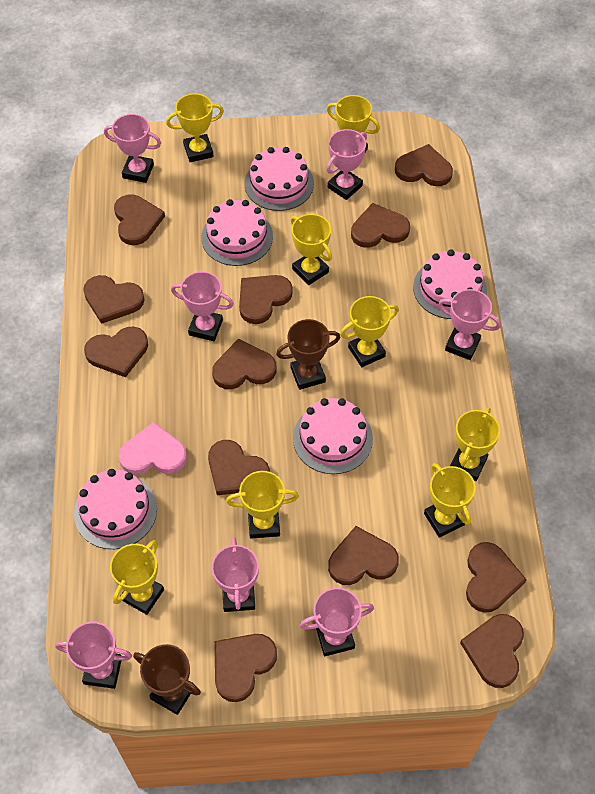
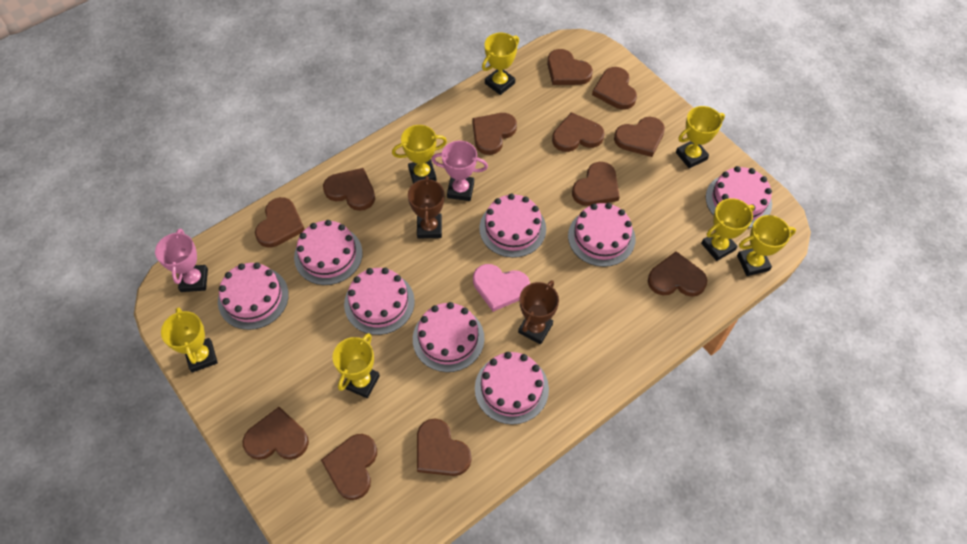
pink cake: [74,469,157,549] [201,199,273,266] [244,147,314,211] [293,398,373,474] [413,249,487,319] = 5 -> [218,262,289,330] [294,220,363,285] [344,268,415,335] [413,302,484,372] [475,352,549,425] [479,194,546,258] [568,203,635,267] [706,166,772,228] = 8
pink trophy: [55,622,132,689] [104,114,161,183] [171,271,234,341] [212,537,259,612] [300,588,374,656] [326,129,367,200] [438,289,501,360] = 7 -> [155,229,208,292] [432,141,488,201] = 2
yellow trophy: [110,540,164,615] [166,93,224,162] [226,471,299,539] [291,214,332,285] [327,95,380,152] [340,296,399,367] [424,463,476,538] [450,407,500,481] = 8 -> [161,307,218,373] [332,333,380,398] [392,125,447,184] [482,33,519,95] [676,106,725,168] [701,198,755,261] [737,215,796,276] = 7

